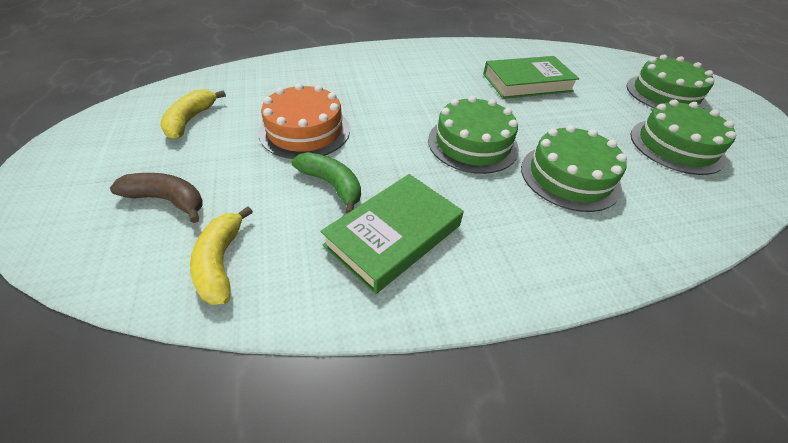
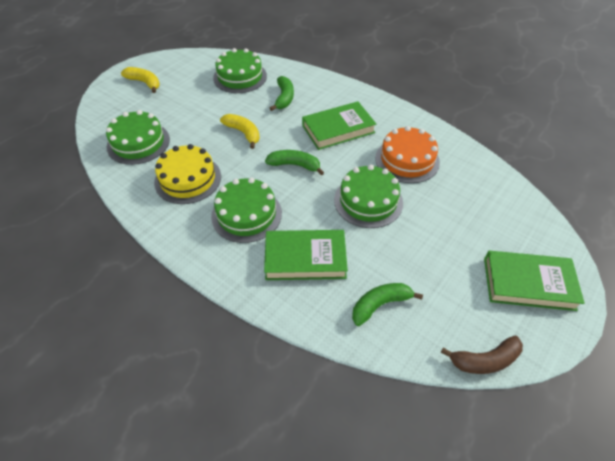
green banana: [292,152,361,214] = 1 -> [265,150,324,175] [270,76,294,111] [352,283,423,326] = 3
green book: [320,174,463,294] [483,56,579,99] = 2 -> [264,230,348,280] [302,101,376,150] [484,251,585,311] = 3
yellow cake: none = 0 -> [154,144,221,204] = 1

